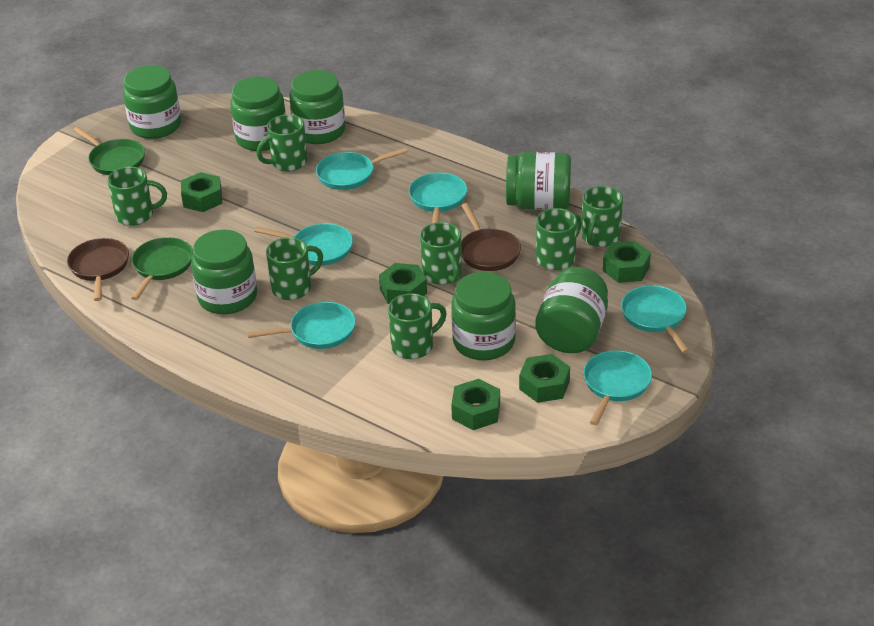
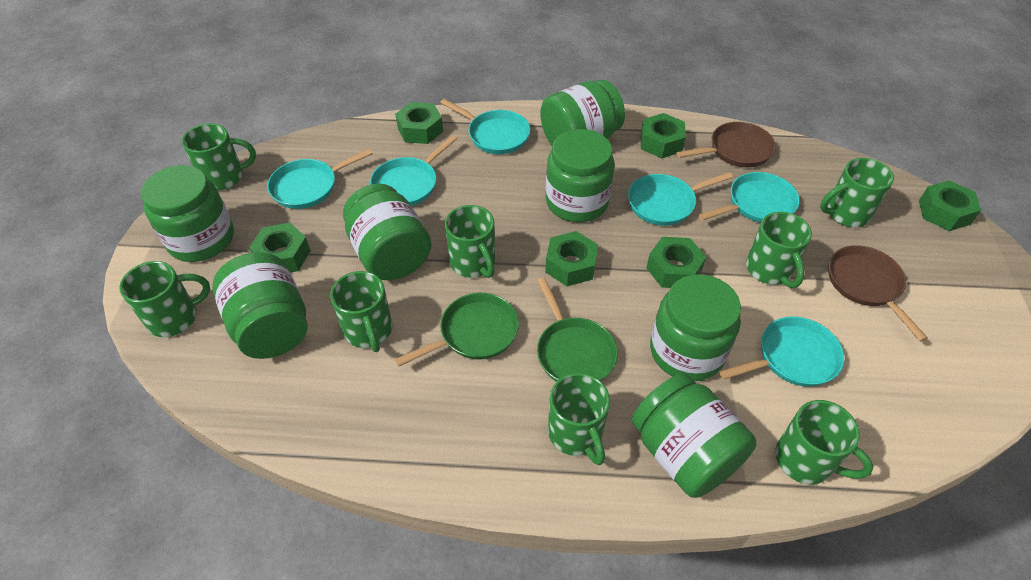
green mug: [107,167,167,226] [256,114,308,171] [266,237,323,300] [388,293,447,359] [420,222,462,285] [536,208,582,270] [582,186,623,247] = 7 -> [119,261,210,337] [182,123,256,190] [330,271,392,352] [445,205,495,278] [548,373,610,465] [746,212,812,288] [775,400,874,485] [820,158,894,227] = 8
green nut: [181,172,222,212] [379,263,427,304] [451,379,500,430] [519,354,570,403] [603,241,651,283] = 5 -> [249,223,311,273] [395,102,443,144] [545,231,598,286] [641,113,686,158] [646,237,706,288] [919,180,981,231] = 6

